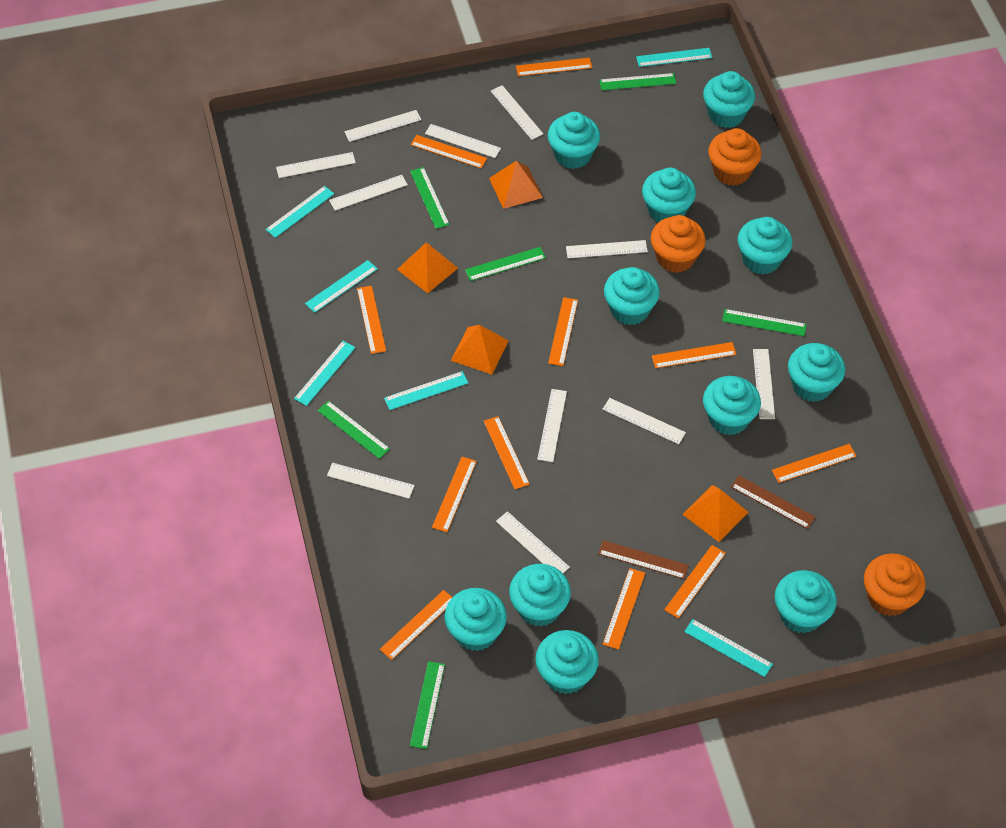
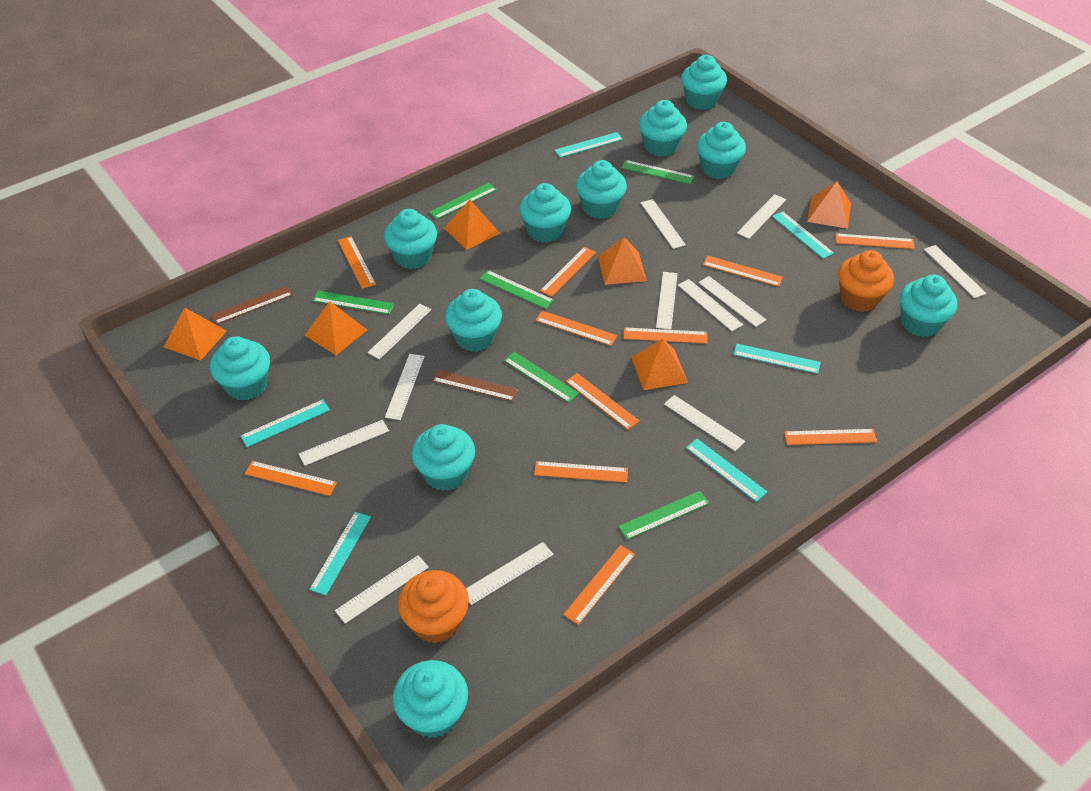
orange cupcake: [651,215,706,273] [708,128,762,186] [864,553,926,616] = 3 -> [398,570,469,643] [838,250,894,312] = 2
orange pyramid: [397,242,458,293] [451,325,509,374] [489,161,543,209] [682,485,749,542] = 4 -> [164,307,227,361] [304,301,367,355] [444,200,500,250] [598,237,647,285] [631,339,688,390] [807,181,851,229] = 6
white ruler: [276,152,356,178] [327,463,415,499] [329,175,408,211] [344,110,421,142] [425,124,501,158] [491,85,543,140] [496,511,570,573] [537,389,567,462] [566,240,648,258] [602,398,686,444] [753,349,775,419] = 11 -> [299,420,389,466] [335,555,429,624] [367,304,431,359] [385,354,425,420] [466,542,554,605] [641,199,686,249] [656,272,678,330] [664,395,745,451] [678,279,743,331] [698,276,767,327] [737,194,786,239] [924,245,986,298] = 12

